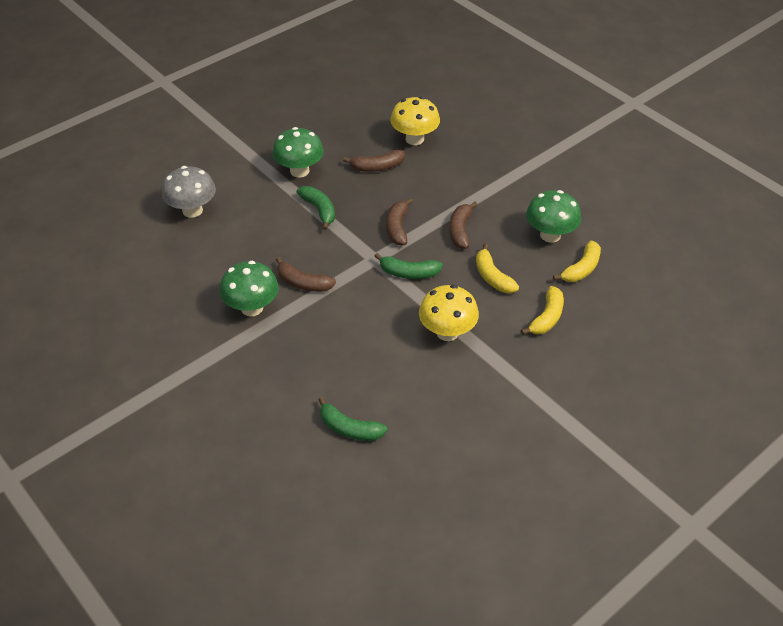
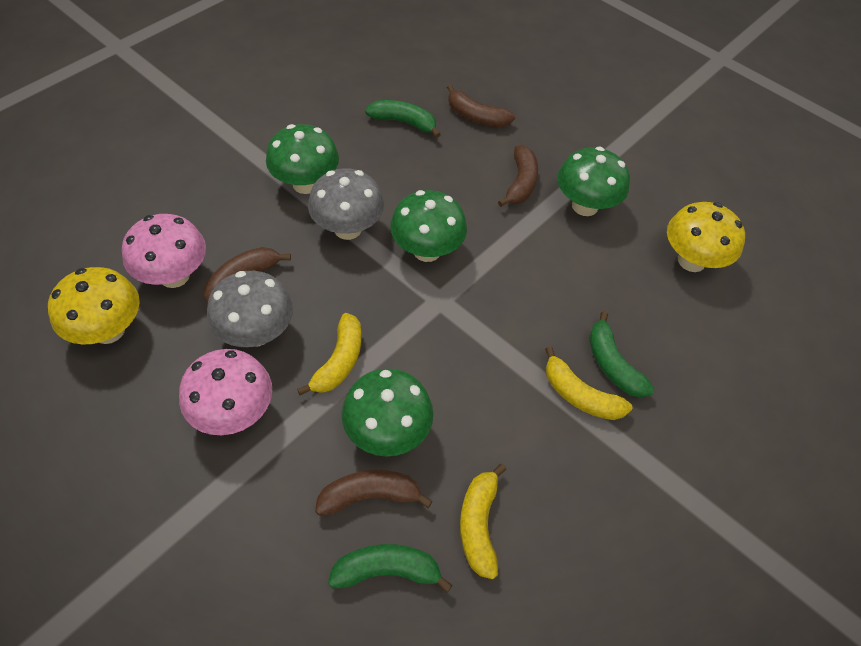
green mushroom: [220,261,279,316] [272,127,324,178] [526,190,581,243] = 3 -> [266,124,339,194] [342,368,433,457] [390,190,467,262] [557,147,630,216] = 4
grey mushroom: [162,166,216,218] = 1 -> [207,271,293,347] [308,168,384,240] = 2
pink mushroom: none = 0 -> [122,214,206,288] [179,349,272,435] = 2

